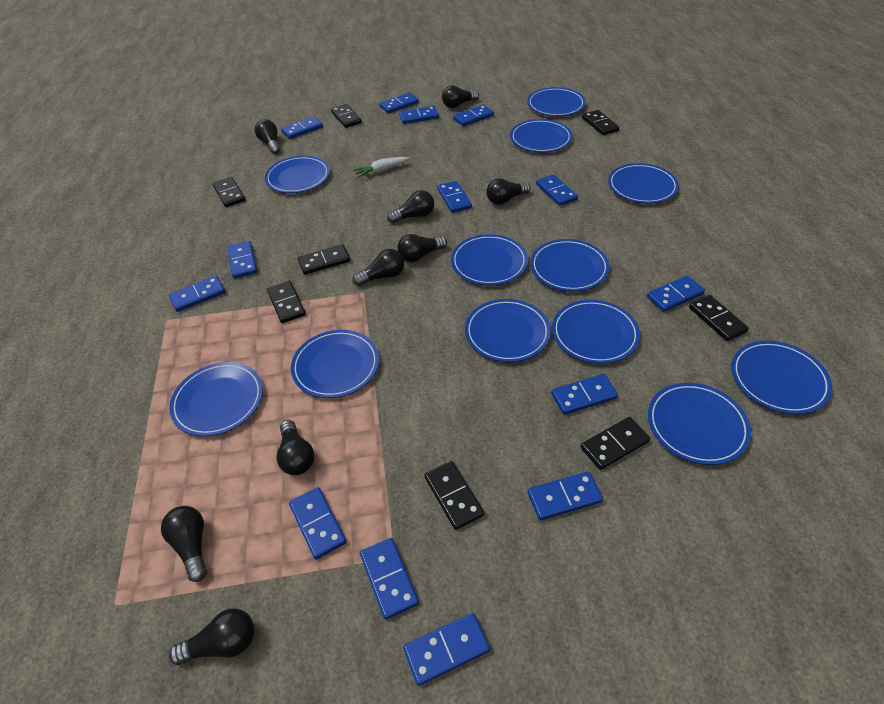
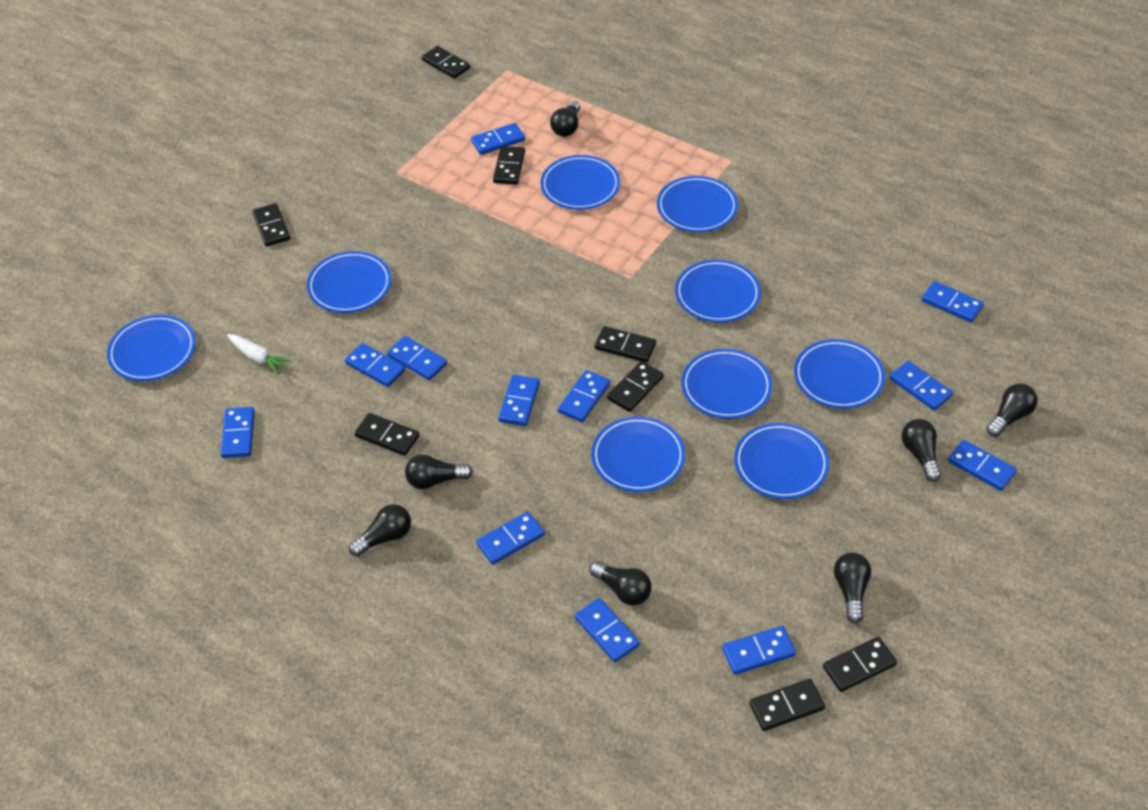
black light bulb: [161,506,207,582] [169,608,254,665] [255,119,280,154] [276,420,315,475] [353,249,404,286] [387,190,434,223] [397,234,447,262] [442,85,479,108] [486,178,530,205] = 9 -> [349,504,411,557] [405,455,473,489] [550,101,580,137] [589,561,652,606] [834,552,871,623] [901,419,941,482] [986,383,1037,437] = 7
blue domino: [169,276,225,312] [227,241,257,279] [281,116,323,139] [289,487,347,559] [360,538,419,620] [379,93,419,113] [399,106,439,124] [403,613,490,686] [437,181,472,213] [453,105,494,126] [528,471,603,520] [536,174,578,206] [551,374,618,415] [647,275,705,312] = 14 -> [221,407,255,458] [345,343,405,387] [387,336,447,380] [471,123,525,155] [476,512,545,564] [498,375,540,426] [558,370,610,422] [575,598,640,662] [722,626,796,675] [890,361,953,410] [921,281,984,322] [948,440,1017,491] = 12
blue plate: [169,362,263,436] [265,156,330,193] [291,330,379,398] [451,234,528,285] [465,299,551,362] [510,119,572,153] [527,87,586,116] [530,239,610,291] [552,300,640,364] [608,163,679,204] [648,383,751,465] [731,341,832,414] = 12 -> [107,315,196,381] [307,251,391,313] [540,155,620,210] [591,416,685,492] [657,176,738,232] [675,260,761,323] [681,349,772,419] [734,423,829,499] [794,339,885,409] = 9

